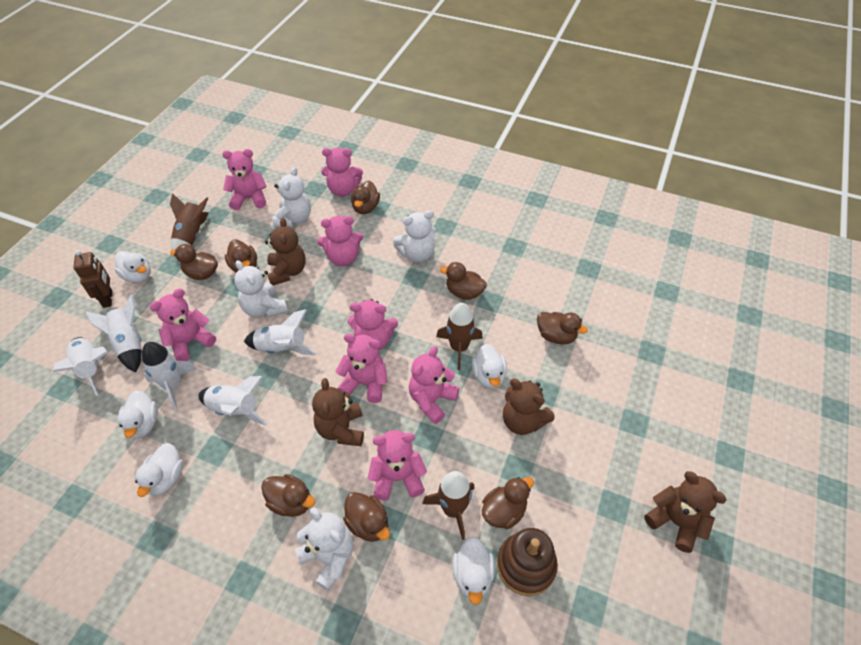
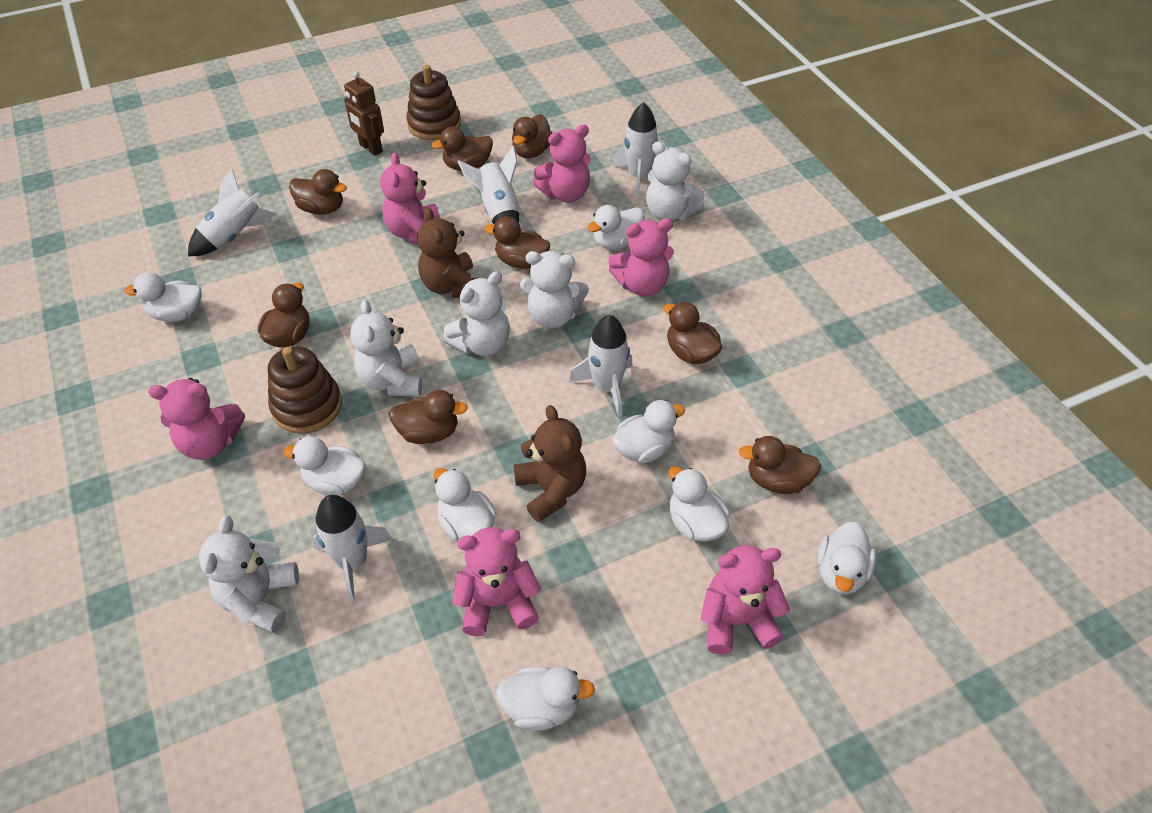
brown rocket: [170,193,209,259] [423,471,475,540] [436,303,483,370] = 3 -> none = 0
brown stacking toy: [497,528,558,596] = 1 -> [268,346,342,434] [406,65,461,141] = 2
brown teddy bear: [265,218,306,285] [312,378,364,446] [503,379,555,435] [644,471,726,553] = 4 -> [417,207,477,298] [514,405,586,522] = 2
pink teddy bear: [150,289,216,361] [222,149,267,210] [317,216,363,266] [321,148,363,197] [335,334,387,403] [348,299,398,351] [368,430,427,501] [409,346,460,424] = 8 -> [148,378,245,460] [380,153,440,244] [452,527,541,637] [533,124,591,202] [608,218,674,296] [701,545,790,655] = 6
white duck: [114,251,151,283] [118,391,158,439] [135,443,183,497] [452,537,495,605] [472,344,507,389] = 5 -> [124,272,202,322] [283,436,366,496] [434,468,497,541] [496,666,595,731] [587,205,644,250] [612,400,685,463] [669,466,730,542] [817,522,876,595] = 8
white teddy bear: [234,260,288,318] [273,167,311,227] [295,508,354,591] [393,210,436,262] = 4 -> [199,516,299,633] [350,300,422,396] [443,271,510,356] [520,251,589,328] [646,141,705,221] = 5

